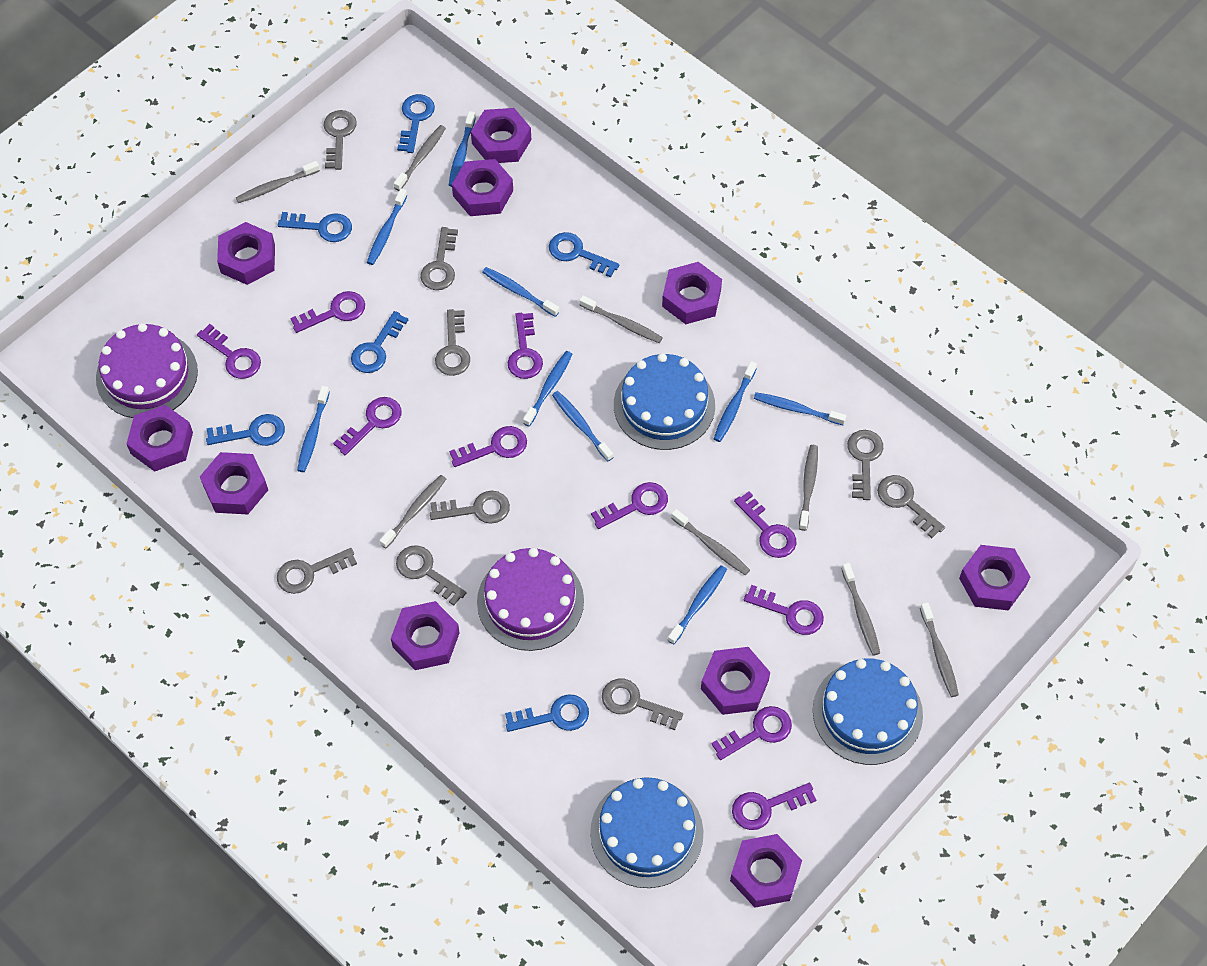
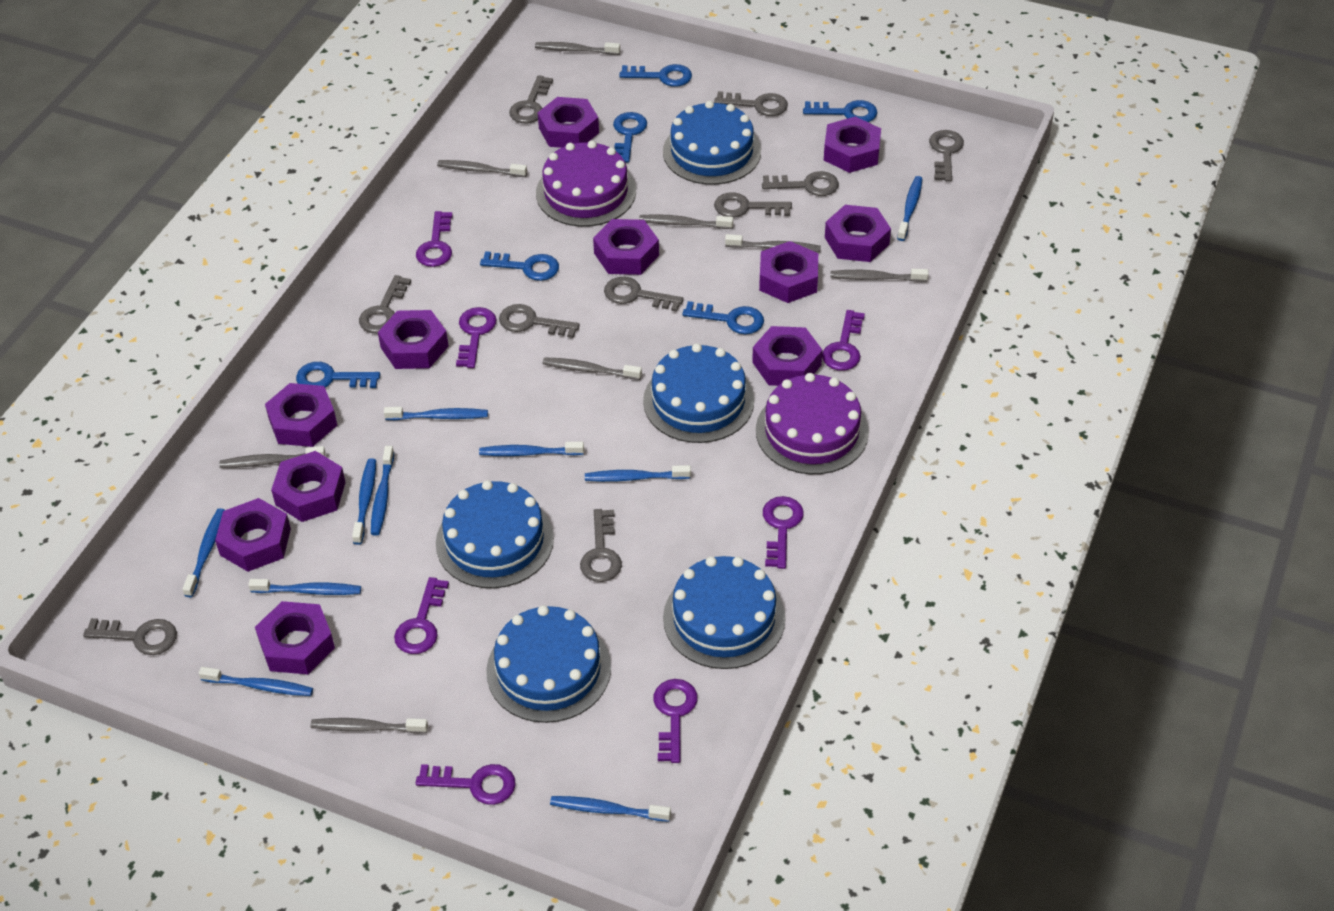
blue cake: [590,777,703,888] [614,353,715,450] [813,659,923,765] = 3 -> [436,480,554,588] [486,605,611,723] [643,343,754,443] [663,101,761,185] [663,556,785,669] = 5
blue toothbrush: [297,386,330,472] [367,188,408,265] [449,111,476,187] [482,267,559,317] [523,351,572,426] [552,391,613,462] [668,565,727,645] [714,361,757,442] [754,392,846,425] = 9 -> [182,508,225,597] [199,667,313,696] [248,579,361,595] [352,459,376,545] [371,446,394,536] [384,407,488,420] [479,442,584,456] [550,796,671,822] [585,465,691,482] [897,176,923,241] = 10
grey key: [277,548,357,594] [324,110,357,170] [396,545,467,606] [420,227,458,290] [430,491,510,524] [435,309,470,376] [602,679,683,730] [847,430,883,500] [877,475,945,538] = 9 -> [83,618,177,655] [359,275,411,333] [499,304,580,338] [509,75,553,123] [580,509,622,582] [604,277,684,312] [714,91,788,116] [714,192,792,218] [762,171,839,196] [929,130,964,181] = 10
purple key: [197,324,261,379] [290,291,365,333] [333,397,402,455] [449,426,527,467] [508,313,543,379] [591,482,668,529] [712,706,792,760] [732,783,816,830] [734,491,796,558] [744,585,824,635] = 10 -> [394,577,449,654] [416,211,453,267] [416,764,516,805] [456,307,496,368] [653,679,698,763] [763,496,804,569] [822,310,865,371] = 7
purple nut: [126,405,193,472] [200,452,268,514] [217,222,275,285] [391,601,460,670] [452,159,513,216] [471,108,531,163] [662,262,722,324] [701,647,770,715] [730,834,802,908] [959,545,1030,611] = 10 -> [215,498,291,572] [255,601,335,674] [265,383,337,447] [271,451,346,522] [378,310,449,369] [537,97,599,148] [593,219,659,275] [752,326,822,386] [759,241,818,303] [824,116,881,173] [825,205,891,262] = 11

